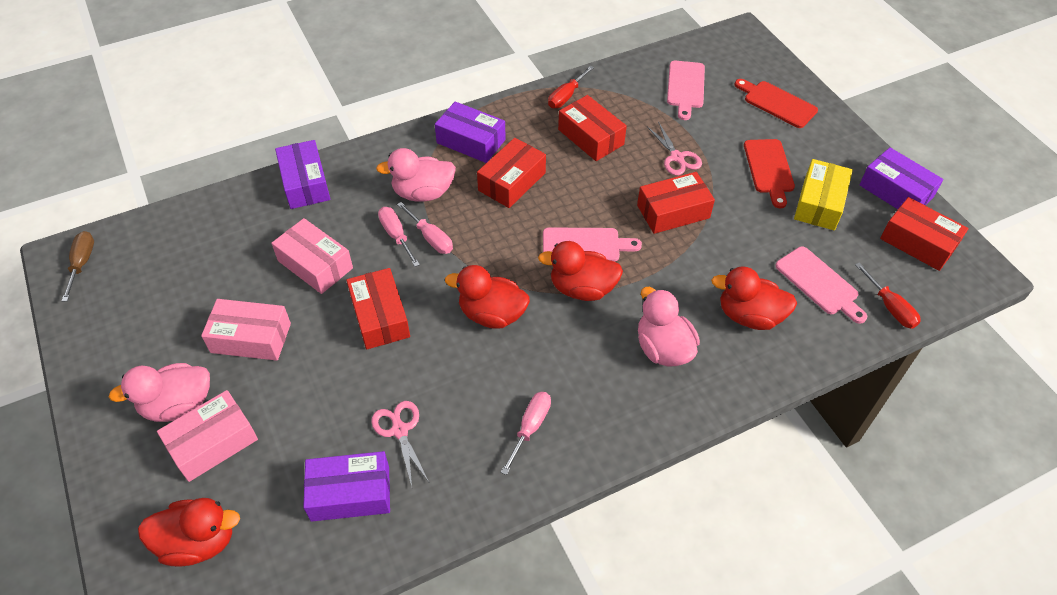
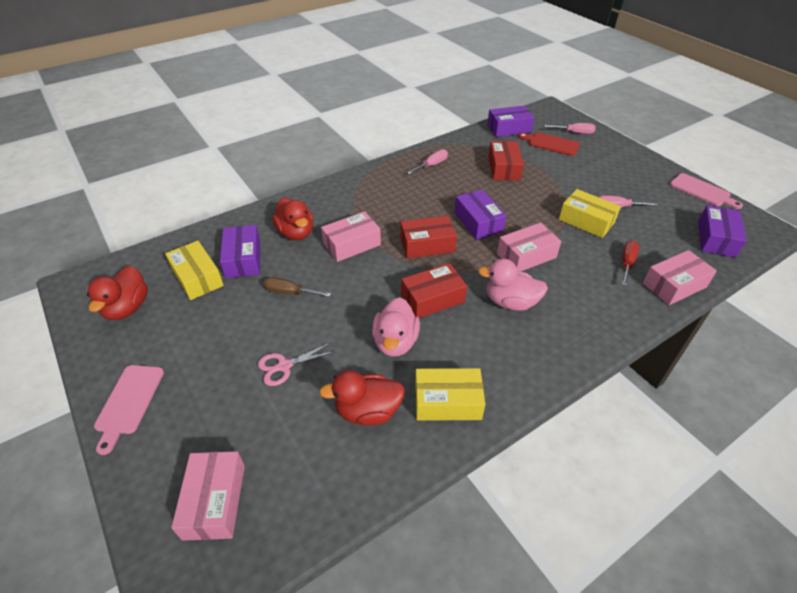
pink box: [157,390,258,482] [201,299,291,361] [271,218,353,294] = 3 -> [171,451,245,541] [321,211,381,262] [497,222,561,271] [643,250,717,305] = 4
pink cutting board: [543,227,642,262] [667,61,705,120] [775,246,867,324] = 3 -> [94,365,164,455] [670,173,743,209] = 2
pink duck: [109,363,210,422] [376,148,456,202] [638,287,700,366] = 3 -> [372,297,420,357] [478,259,548,311] = 2
pink scissors: [371,401,429,486] [647,122,702,175] = 2 -> [258,342,336,386] = 1
red box: [346,268,410,349] [477,138,546,208] [558,95,627,161] [637,172,715,234] [880,197,969,271] = 5 -> [401,215,457,259] [401,263,467,318] [488,141,524,180] = 3
red cutting board: [735,79,818,128] [744,139,795,208] = 2 -> [518,132,580,156] = 1
red duck: [138,498,240,566] [445,265,530,329] [538,241,623,301] [711,266,797,330] = 4 -> [87,266,148,320] [272,198,313,240] [319,370,405,426] = 3
red screwdriver: [548,66,594,108] [855,262,921,329] = 2 -> [622,240,639,286] = 1
yellow box: [794,159,853,230] = 1 -> [165,241,224,300] [415,368,485,421] [559,189,621,238] = 3

